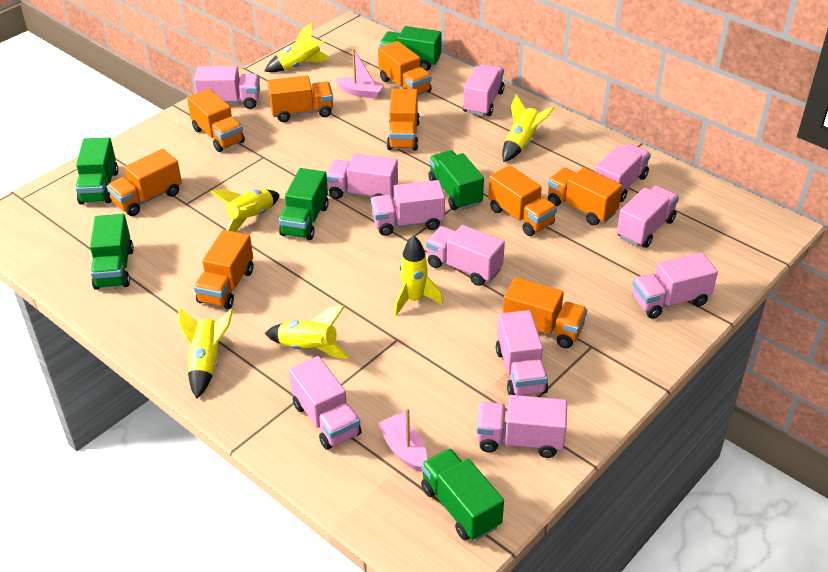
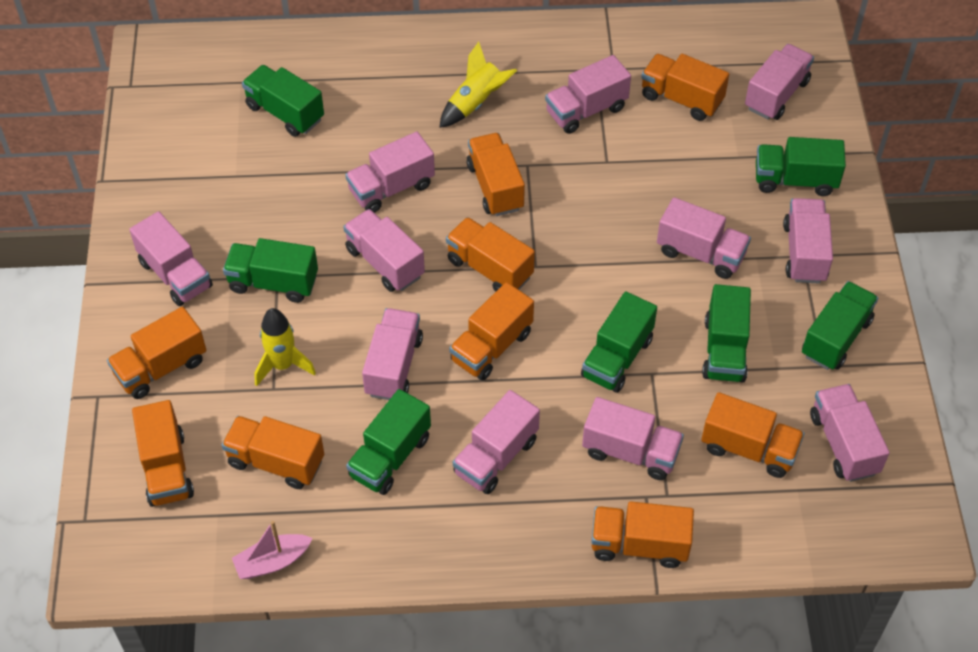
green truck: [75,137,118,205] [90,214,134,290] [279,168,329,240] [379,26,442,71] [421,448,504,541] [428,150,484,210] = 6 -> [223,238,318,303] [242,65,324,137] [346,389,431,495] [581,292,657,393] [702,284,751,383] [756,137,846,196] [802,281,878,370] = 7
pink boat: [335,48,385,99] [378,408,427,472] = 2 -> [232,521,313,579] = 1
yellow rocket: [178,307,233,398] [211,189,280,232] [265,22,330,72] [265,306,350,359] [394,236,443,316] [502,94,555,162] = 6 -> [255,308,316,386] [439,42,517,128] = 2

